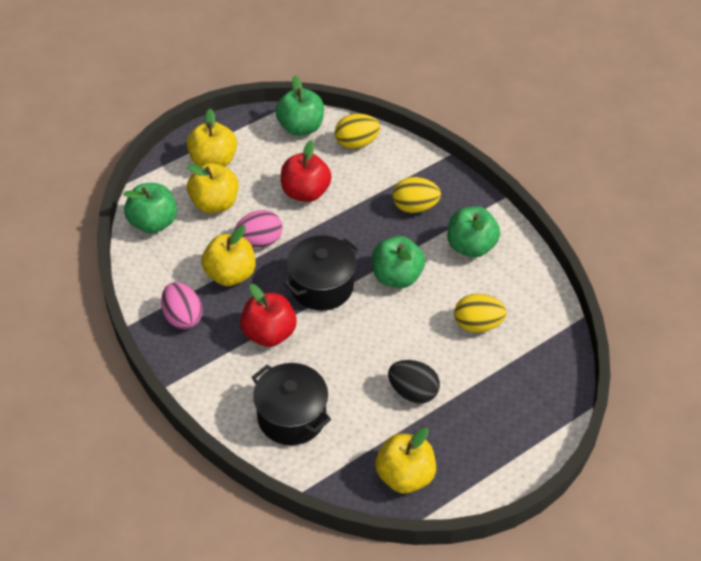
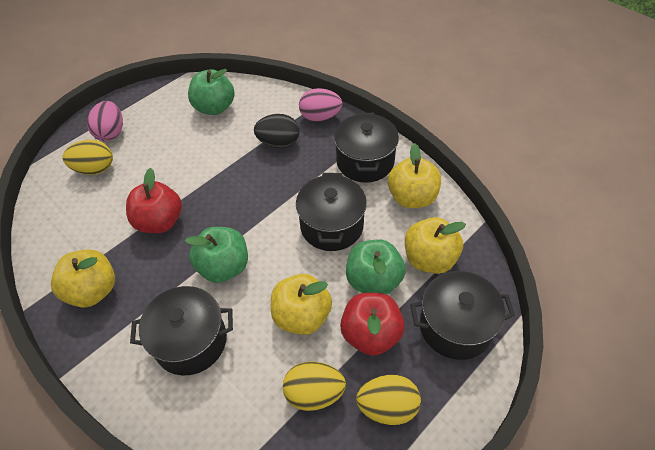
black pot: [252,363,331,445] [283,235,359,311] = 2 -> [130,286,233,375] [296,173,367,251] [334,113,399,183] [410,271,515,360] = 4
green apple: [123,183,177,233] [275,76,324,136] [372,236,425,288] [447,206,500,258] = 4 -> [185,227,248,283] [188,69,235,115] [346,240,406,295] = 3

